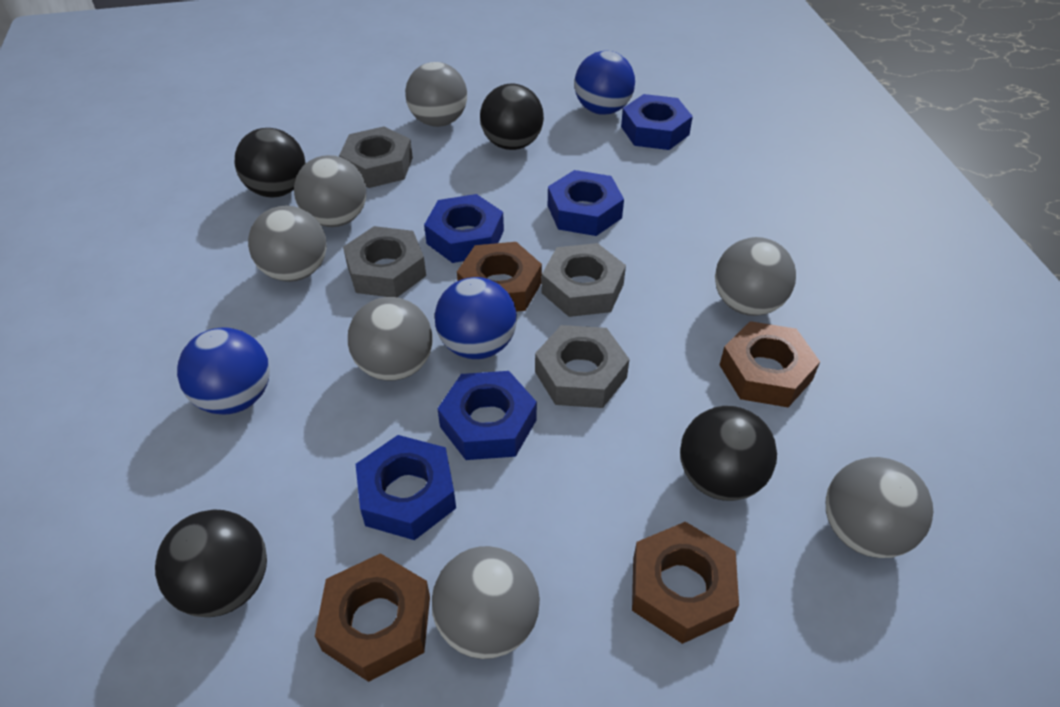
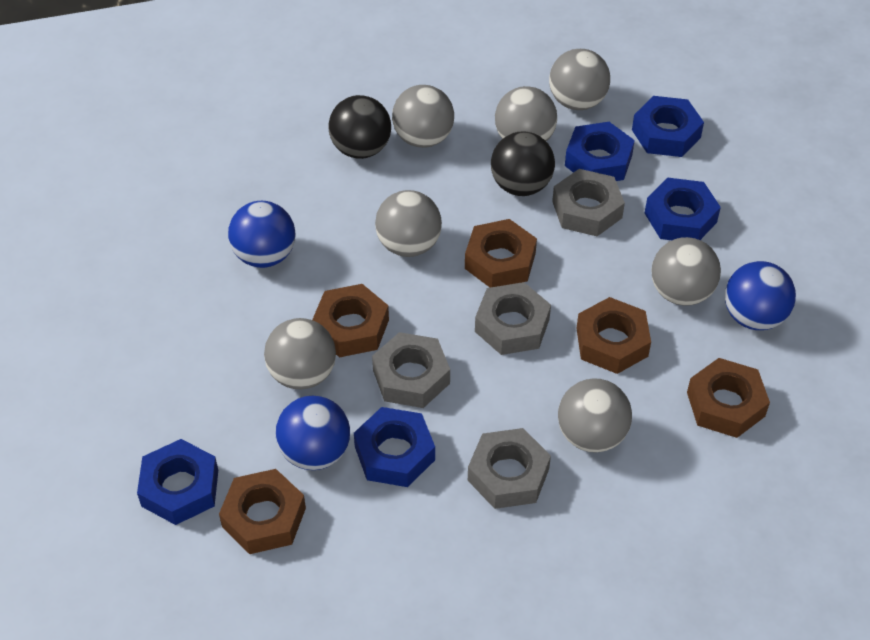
black ball: [155,509,267,617] [235,128,305,197] [480,84,544,150] [680,406,777,501] = 4 -> [329,95,391,159] [491,131,555,196] = 2
brown nut: [315,553,430,682] [457,242,542,312] [632,522,739,644] [720,321,820,407] = 4 -> [219,469,306,554] [312,284,389,358] [465,219,537,288] [576,297,651,374] [687,358,770,438] = 5

